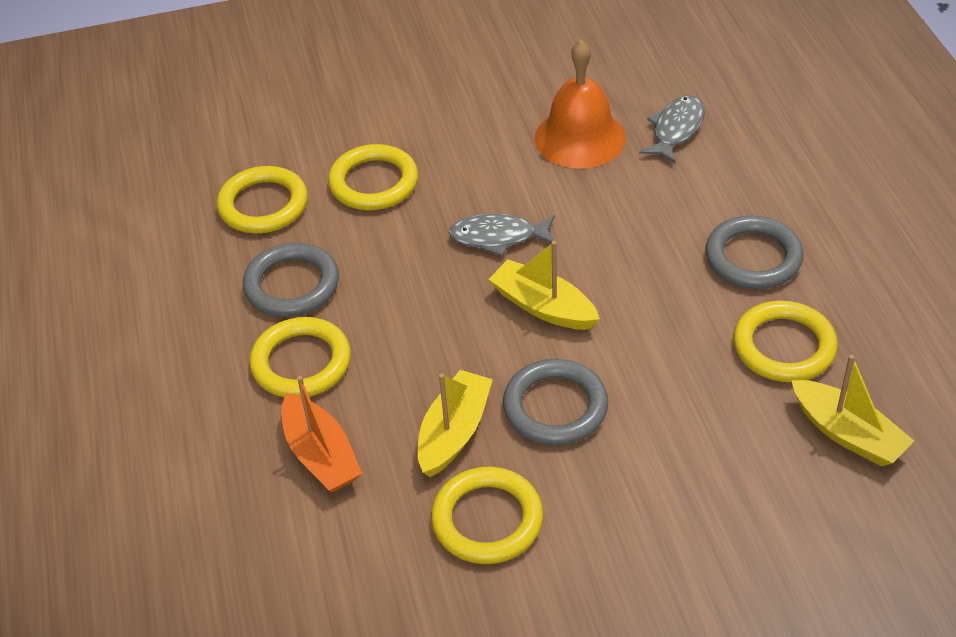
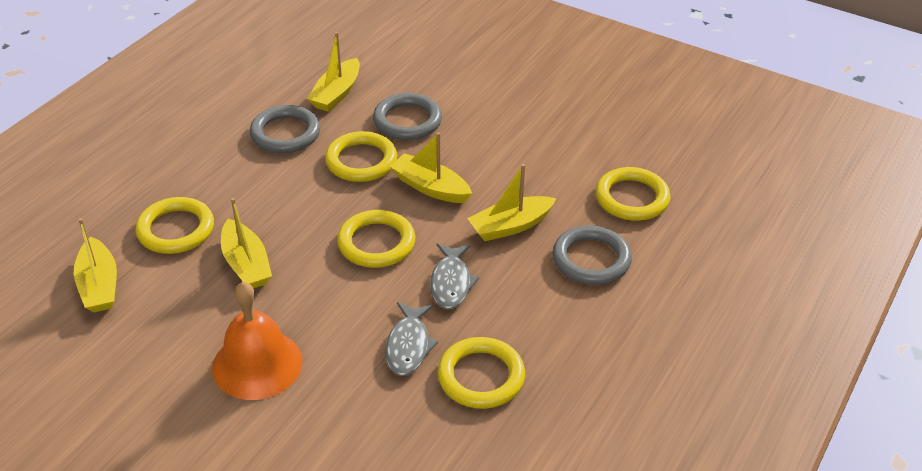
orange boat: [281,376,362,492] = 1 -> none = 0
yellow boat: [417,370,493,477] [489,241,600,330] [791,355,914,466] = 3 -> [74,218,117,312] [221,198,272,289] [307,32,360,112] [390,132,472,203] [467,164,556,241] = 5

